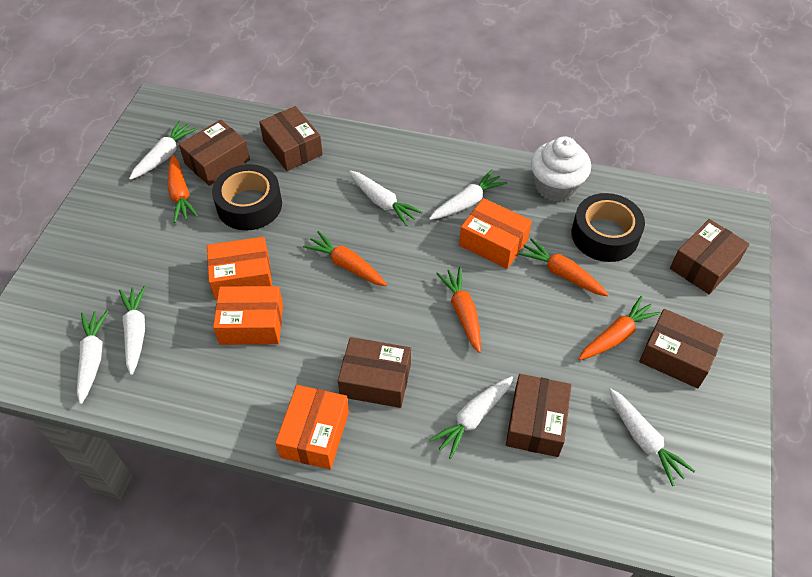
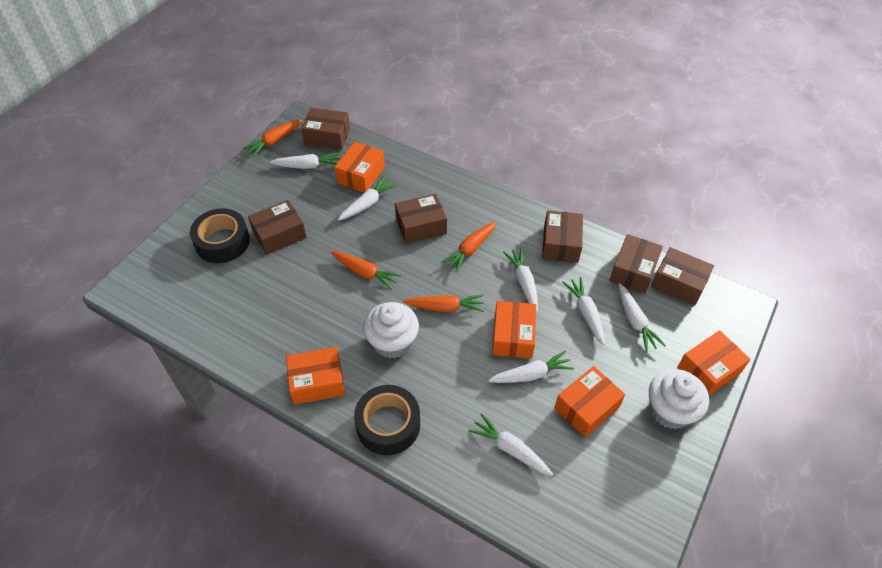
orange box: [207,237,272,300] [213,286,283,345] [275,385,349,469] [459,198,532,269] = 4 -> [286,347,345,405] [334,142,385,193] [492,301,536,359] [554,366,625,437] [677,330,751,396] = 5
orange carrot: [168,155,198,223] [303,231,387,286] [436,267,481,353] [518,238,609,296] [578,296,661,360] = 5 -> [243,119,302,157] [331,251,402,290] [403,295,484,312] [441,222,497,273] = 4
white cupcake: [531,137,591,202] = 1 -> [363,302,419,358] [649,369,709,429] = 2

